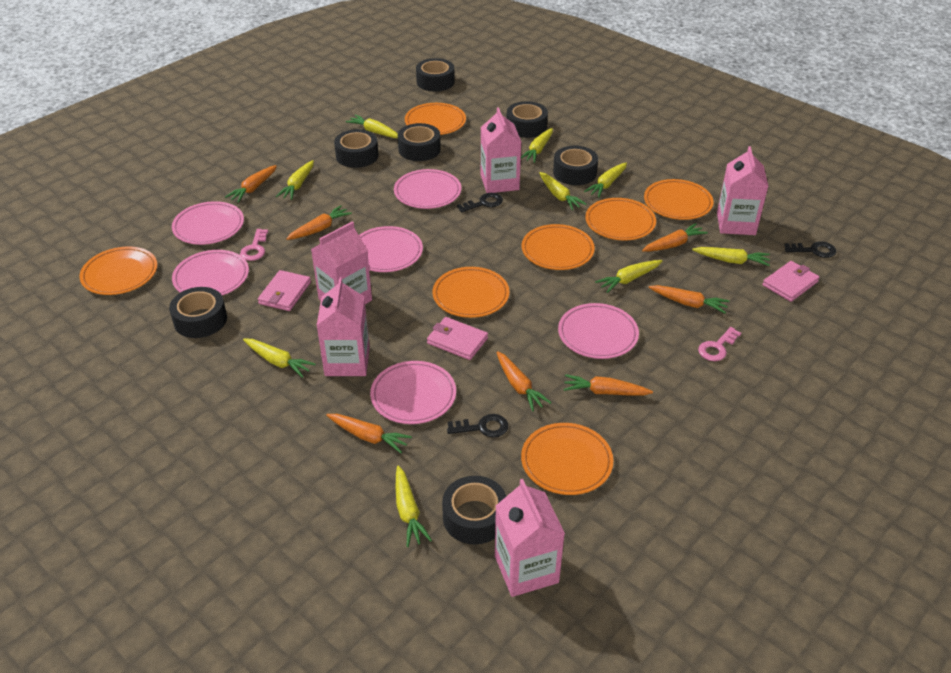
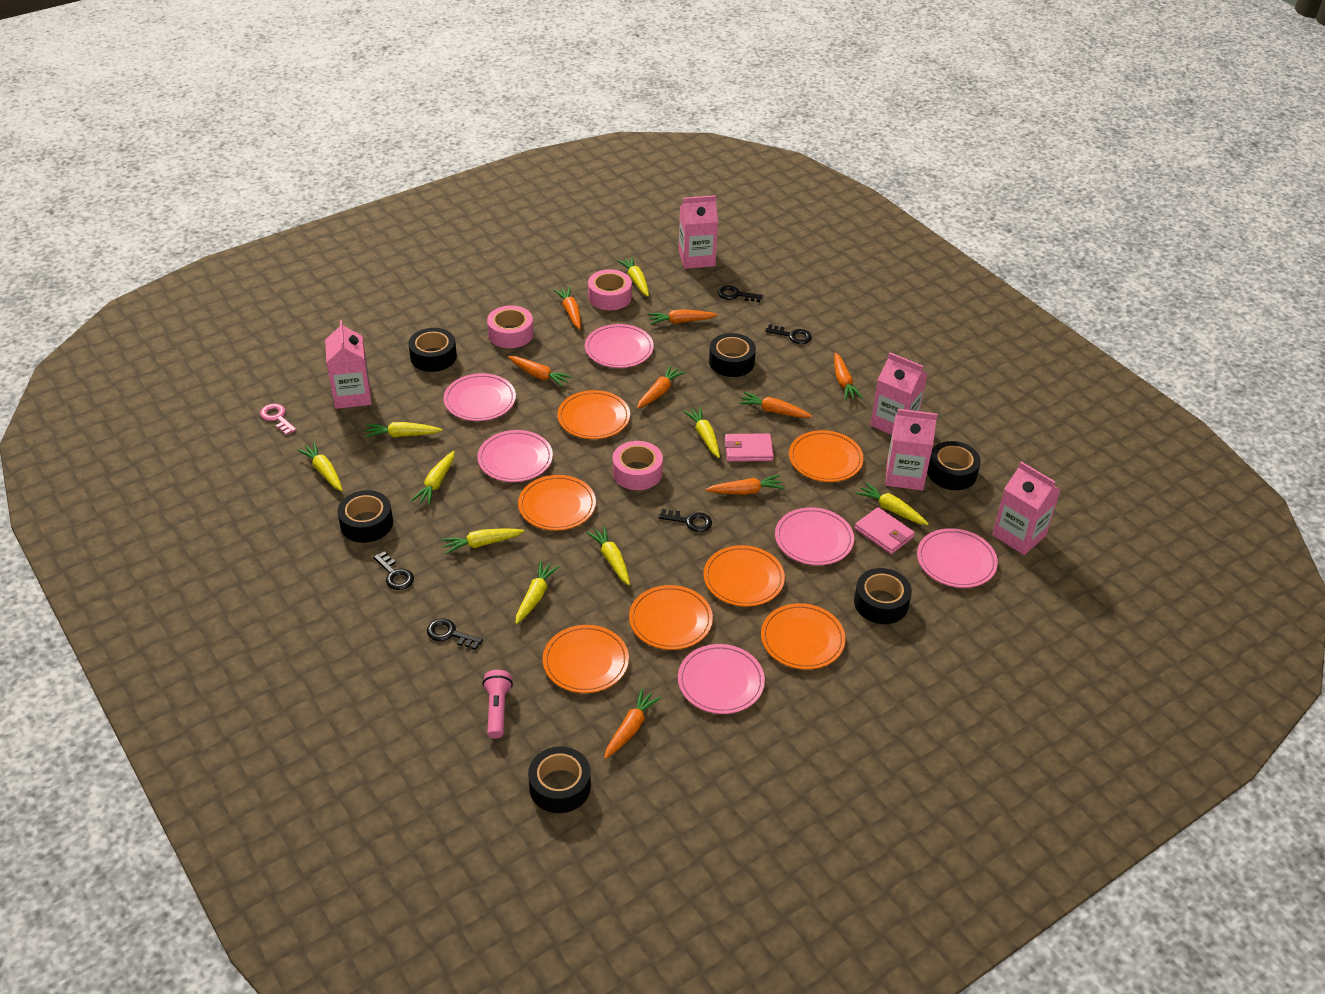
black key: [447,414,508,437] [457,193,503,212] [785,241,836,258] = 3 -> [373,551,414,590] [427,618,483,650] [658,509,712,532] [717,285,763,302] [765,324,812,344] = 5
black tape: [169,287,227,338] [334,129,379,168] [398,123,441,161] [416,58,455,92] [442,476,506,545] [507,101,548,138] [553,146,598,185] = 7 -> [337,490,393,543] [409,328,457,372] [528,746,591,813] [709,333,756,377] [854,568,912,624] [927,441,981,490] = 6
orange carrot: [225,165,277,203] [286,205,352,240] [326,414,412,453] [496,351,552,411] [563,374,653,396] [642,223,708,252] [649,285,729,313] = 7 -> [508,356,572,387] [554,287,581,329] [604,688,662,759] [637,365,685,409] [648,309,717,325] [705,475,785,495] [739,392,812,418] [834,353,863,400] = 8
pink flashlight: none = 0 -> [483,670,513,739] = 1
pink key: [240,229,268,261] [698,327,741,361] = 2 -> [260,404,296,435] = 1
pink tape: none = 0 -> [487,305,533,348] [588,269,632,310] [613,441,663,490] = 3
pink wallet: [258,270,311,311] [427,317,488,360] [763,261,820,302] = 3 -> [725,433,774,462] [855,507,915,554] = 2

